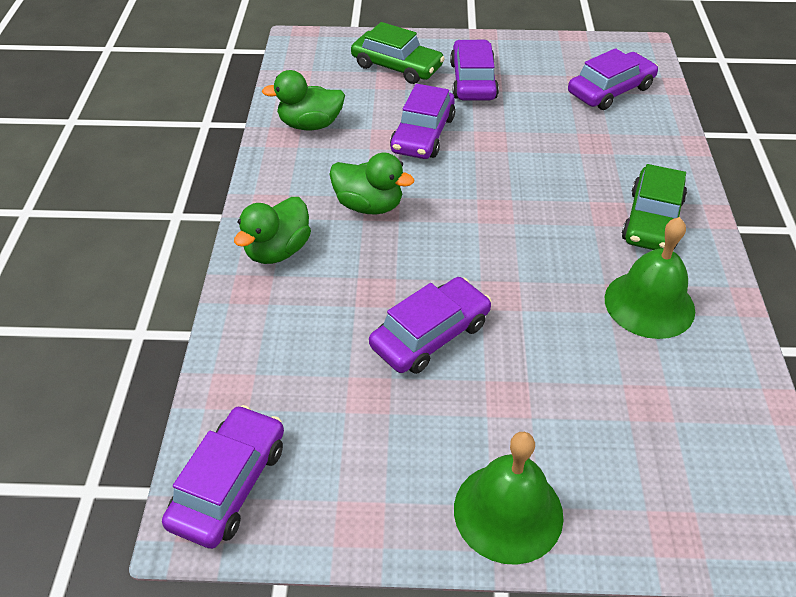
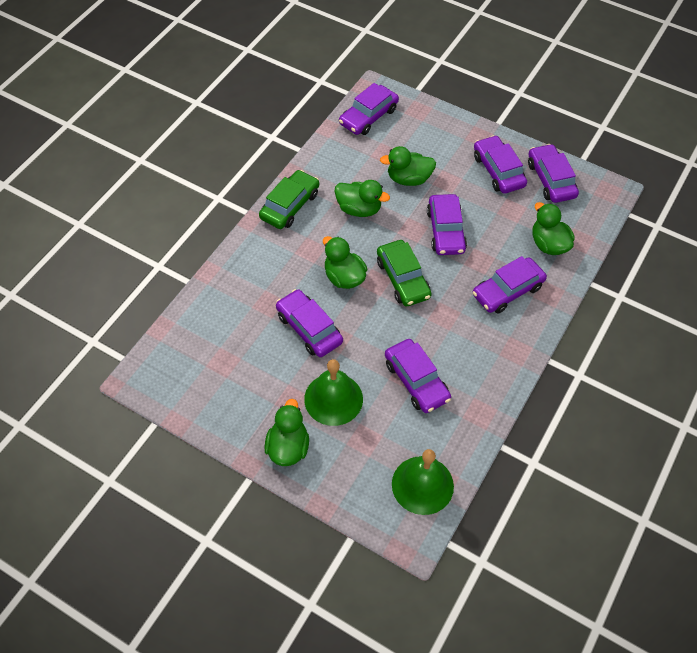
green duck: [234,197,311,264] [262,70,345,130] [329,153,414,215] = 3 -> [264,399,309,466] [323,236,367,289] [334,180,390,217] [380,146,436,186] [532,202,575,255] = 5
purple car: [162,405,284,549] [369,277,491,374] [390,84,455,159] [450,40,499,100] [568,48,658,110] = 5 -> [276,289,343,357] [339,83,399,135] [385,339,451,413] [427,194,467,255] [473,256,547,314] [474,135,527,194] [528,144,579,203] = 7

